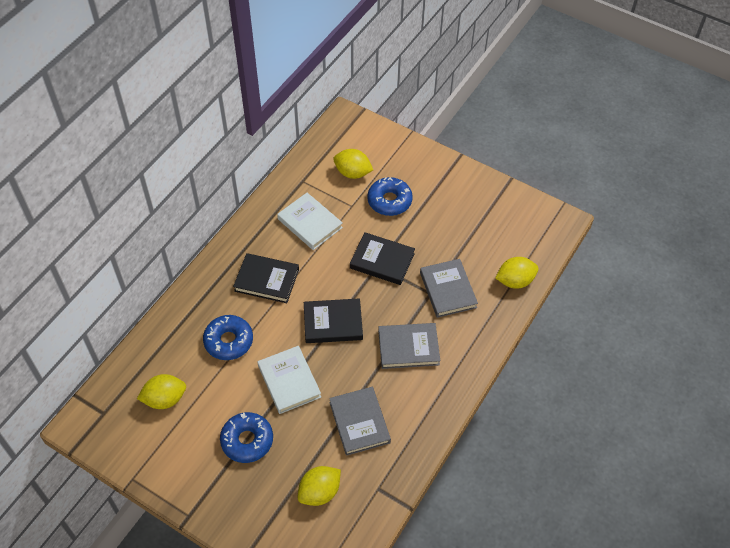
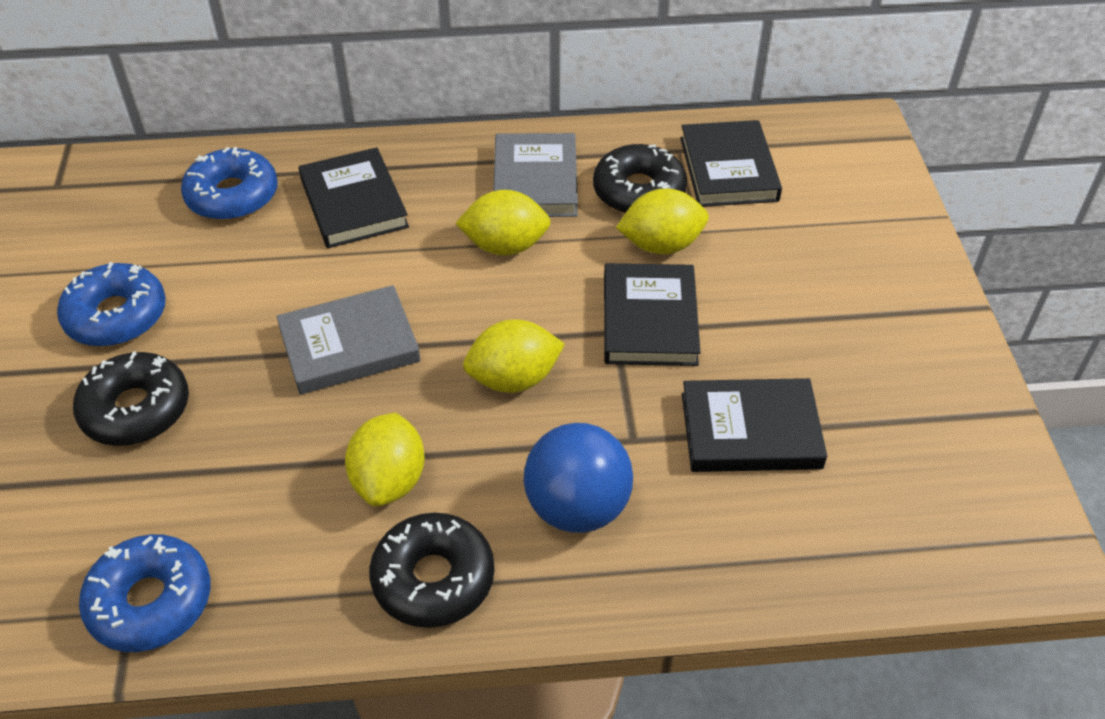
black book: [233,253,299,303] [304,298,363,343] [350,232,415,285] = 3 -> [299,147,409,248] [604,263,701,366] [680,120,782,207] [682,378,827,472] = 4
black donut: none = 0 -> [73,351,189,446] [369,512,495,628] [593,144,687,213] = 3
blue ball: none = 0 -> [524,423,633,533] = 1
grey book: [329,387,391,456] [378,323,440,369] [420,259,478,318] = 3 -> [276,285,421,395] [493,133,578,217] = 2
white book: [258,346,321,414] [277,193,343,250] = 2 -> none = 0

